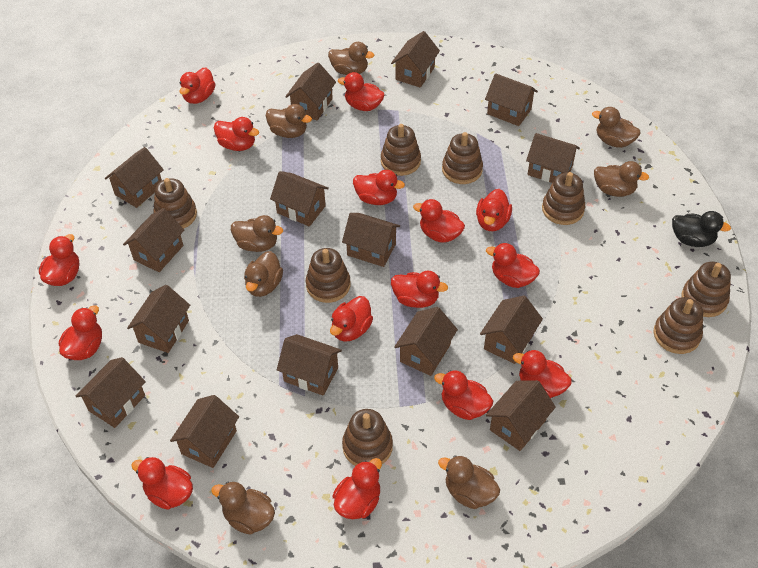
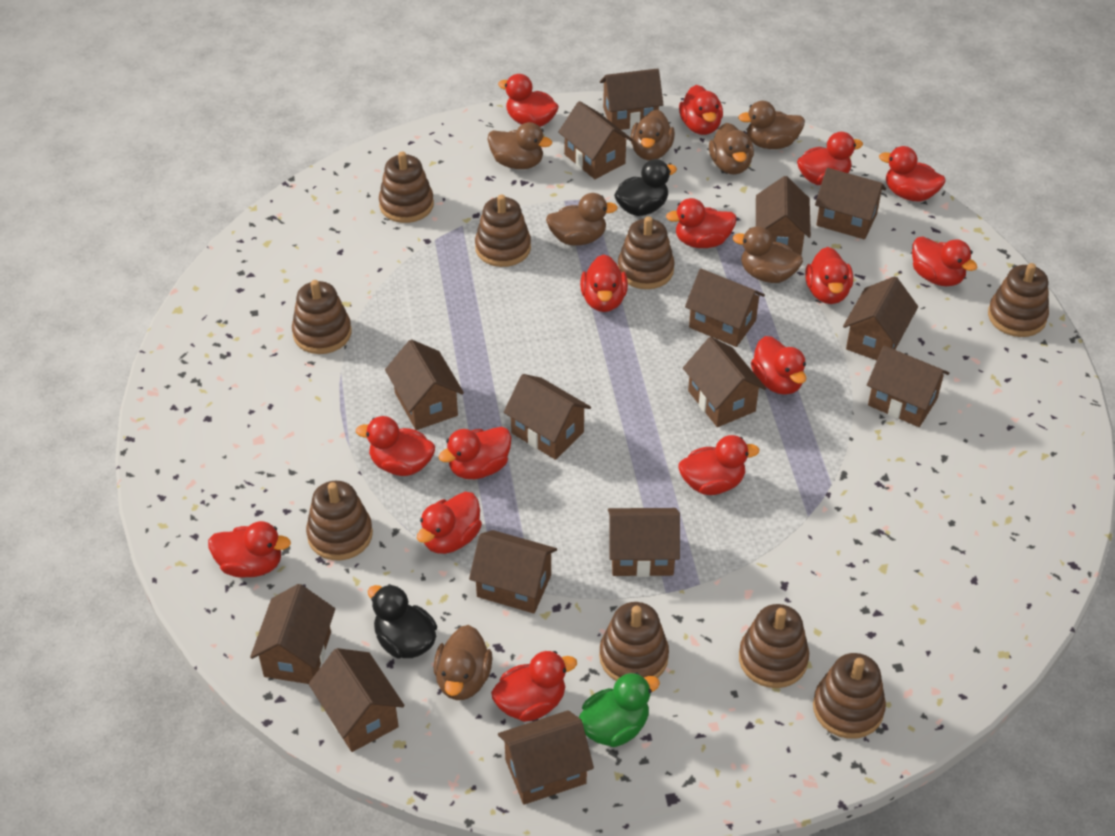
black duck: [672,211,731,247] = 1 -> [368,584,437,659] [614,159,677,216] = 2
brown duck: [211,481,275,535] [231,215,283,252] [244,251,283,297] [266,104,312,138] [328,42,375,75] [438,455,500,509] [592,107,641,148] [594,161,649,197] = 8 -> [434,625,492,700] [488,122,552,169] [546,193,618,246] [631,110,675,160] [709,123,754,175] [733,226,803,283] [738,101,805,149] = 7
brown stacking toy: [153,178,197,229] [306,248,350,303] [342,409,393,466] [381,124,421,176] [442,132,483,184] [542,172,585,225] [653,297,703,354] [681,262,731,317] = 8 -> [292,280,351,354] [306,481,373,560] [379,152,434,223] [475,194,531,267] [599,602,669,681] [618,216,674,289] [739,604,809,688] [813,653,886,739] [988,263,1049,337] = 9
green duck: none = 0 -> [579,673,660,747] = 1

